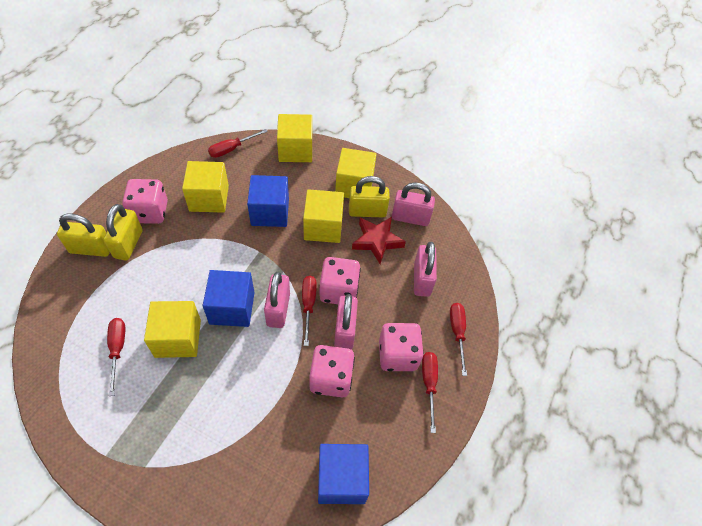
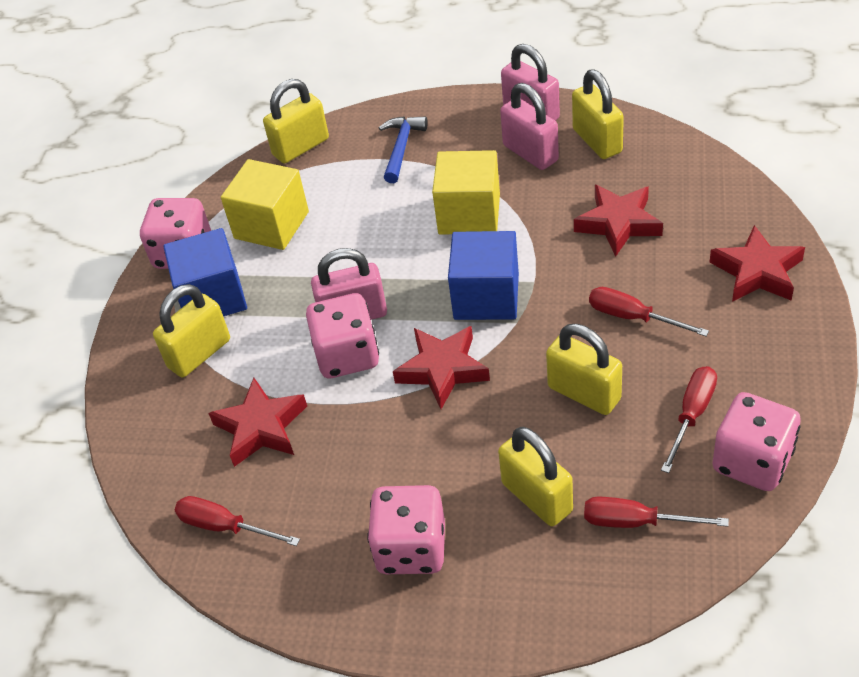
blue cube: [202,270,254,327] [247,175,289,227] [318,444,369,504] = 3 -> [163,228,247,316] [448,231,519,320] = 2
blue hammer: none = 0 -> [379,116,428,183] = 1
pink padlock: [264,272,290,328] [334,294,358,350] [392,182,435,226] [414,242,437,297] = 4 -> [311,248,387,320] [500,83,559,170] [501,44,560,121] = 3
red screwdriver: [107,318,125,396] [208,129,268,158] [302,276,317,346] [422,352,438,433] [450,303,467,376] = 5 -> [175,496,300,546] [584,497,729,528] [589,287,709,336] [661,366,717,473] = 4
red star: [352,217,406,264] = 1 -> [209,378,307,467] [393,326,490,409] [574,185,663,257] [710,225,805,302] = 4
yellow cube: [144,301,201,358] [182,161,229,213] [277,114,312,162] [303,189,344,243] [335,148,377,198] = 5 -> [221,159,309,250] [432,150,500,234] = 2
yellow padlock: [57,213,110,257] [103,204,143,260] [349,176,390,217] = 3 -> [153,284,230,377] [263,79,329,163] [498,427,573,526] [546,324,622,415] [572,69,624,159] = 5

